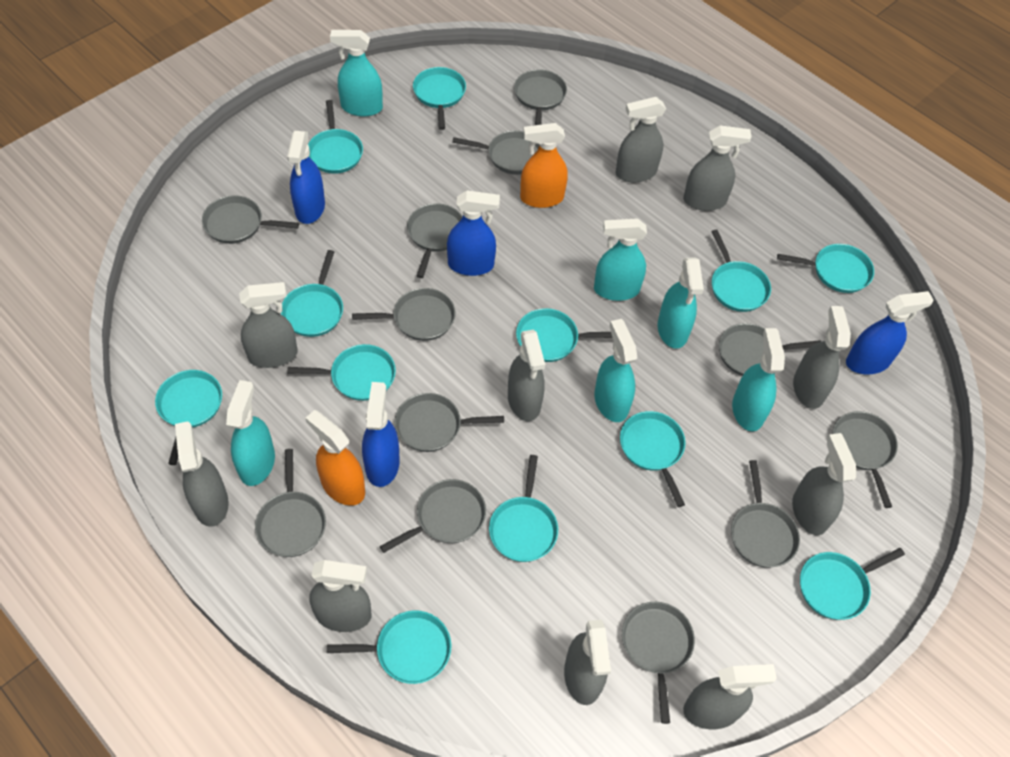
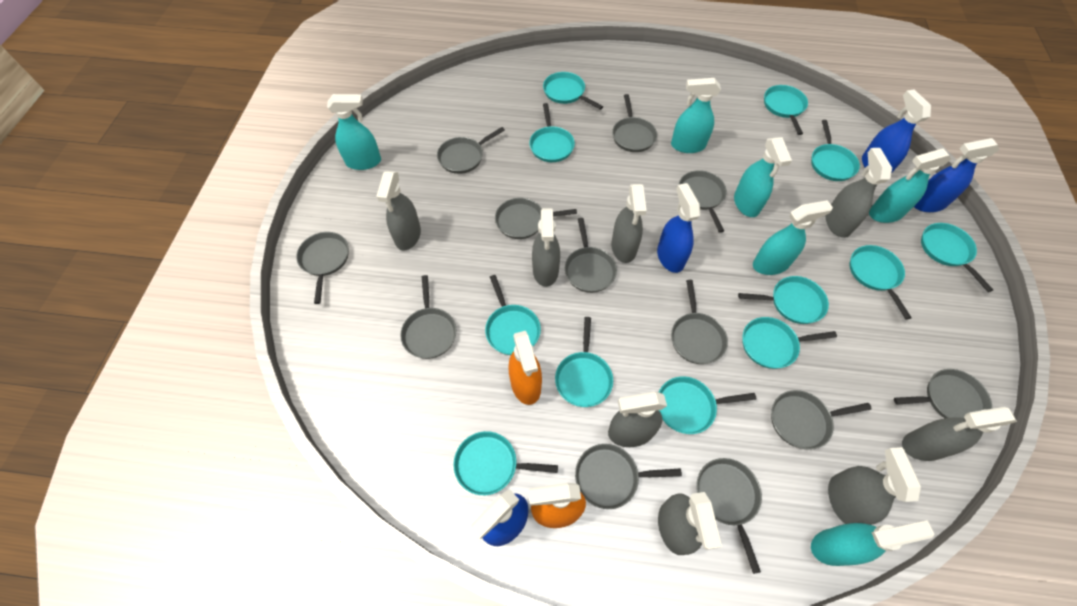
grey spray bottle: [175,421,229,527] [239,282,298,368] [309,560,371,632] [508,330,545,421] [564,620,611,705] [616,97,666,182] [683,125,751,211] [683,664,777,729] [792,433,856,535] [793,306,851,409] = 10 -> [376,171,421,251] [532,208,560,287] [608,391,667,447] [611,184,647,263] [658,492,722,555] [825,148,892,238] [828,447,921,525] [902,407,1017,461] = 8

